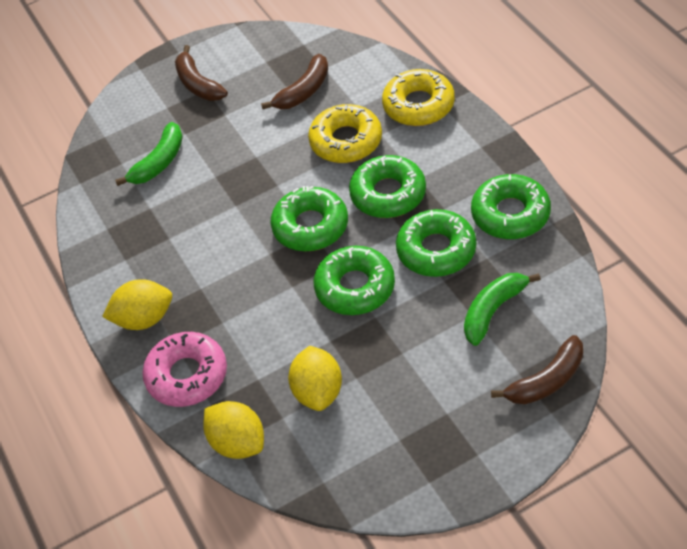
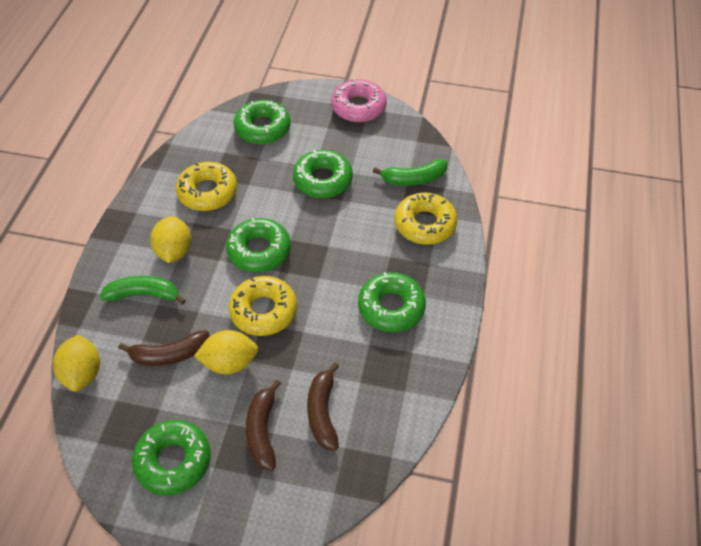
yellow donut: [308,104,382,163] [382,69,455,126] = 2 -> [176,162,237,211] [229,276,297,336] [394,192,457,245] = 3

